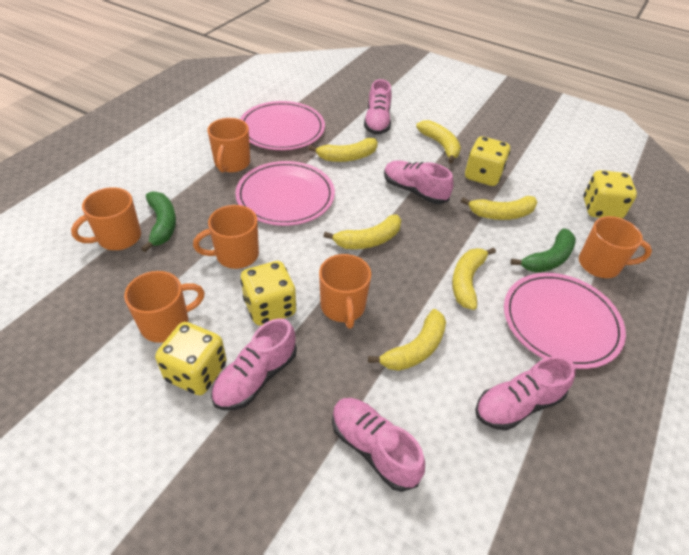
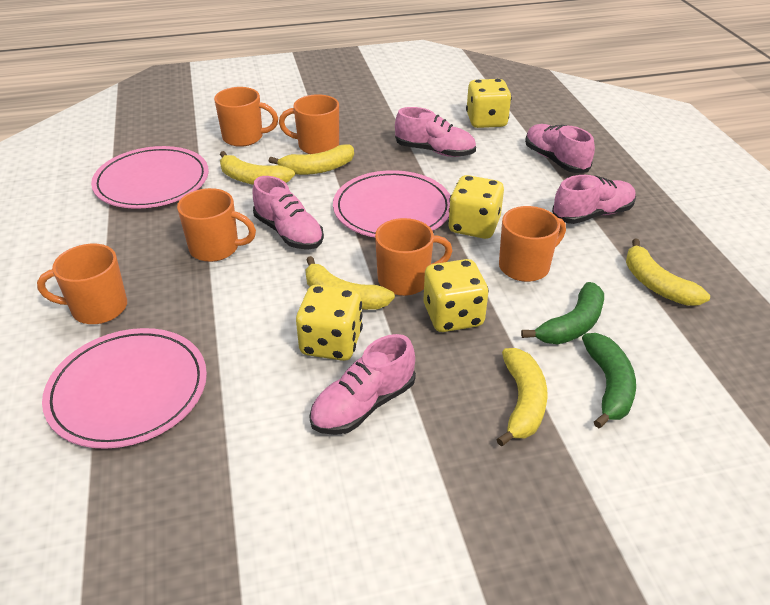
yellow banana: [308,138,378,162] [323,214,401,249] [368,309,446,371] [416,120,461,164] [452,248,496,310] [461,196,537,220] = 6 -> [220,151,295,185] [269,144,354,175] [306,256,395,310] [496,348,548,447] [626,238,710,306] = 5

